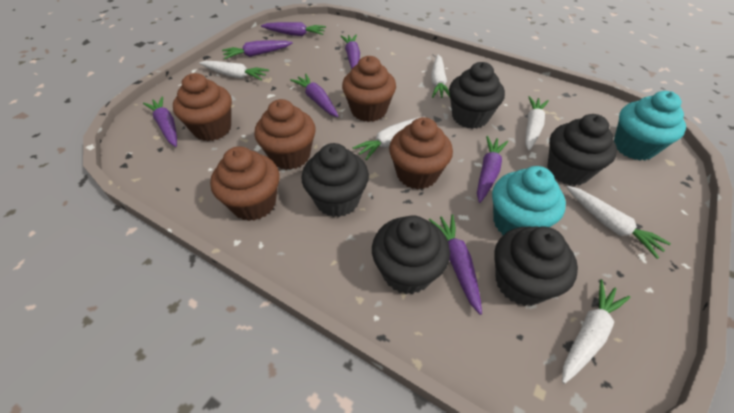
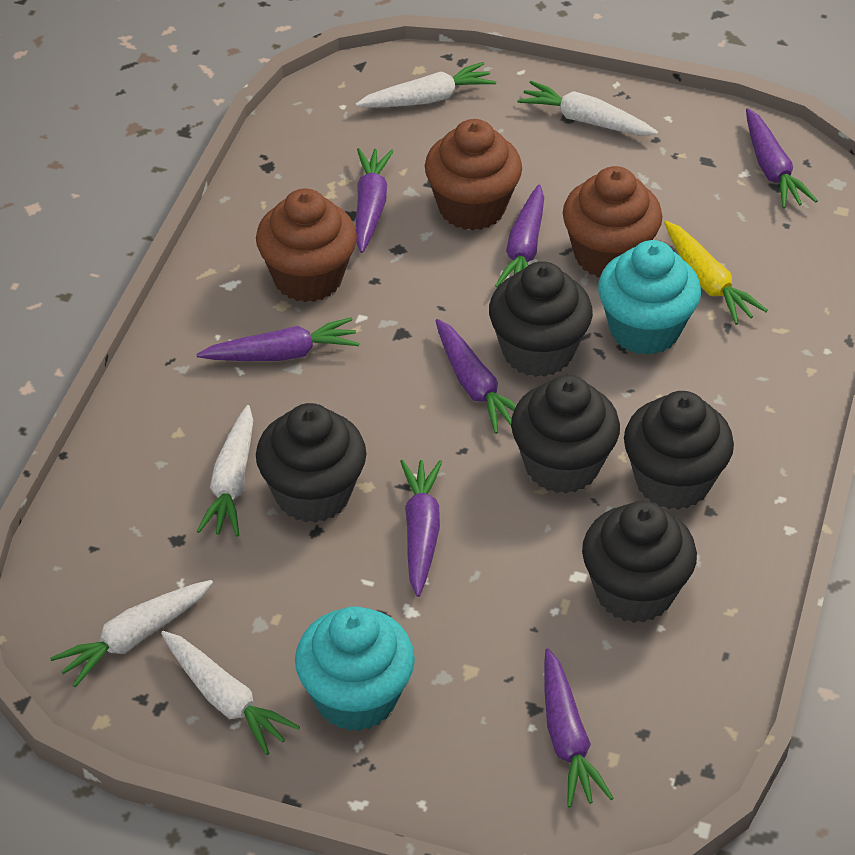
brown cupcake: [173,73,232,141] [210,146,280,221] [254,99,316,170] [342,56,396,122] [389,117,453,189] = 5 -> [256,188,357,302] [425,119,522,231] [563,166,663,277] = 3
white carrot: [199,61,269,80] [353,117,421,160] [431,54,450,98] [525,96,549,151] [562,280,630,384] [566,186,671,259] = 6 -> [50,580,213,687] [161,631,300,755] [197,405,253,536] [355,62,496,108] [517,81,658,135] = 5
yellow carrot: none = 0 -> [664,221,768,325] = 1

